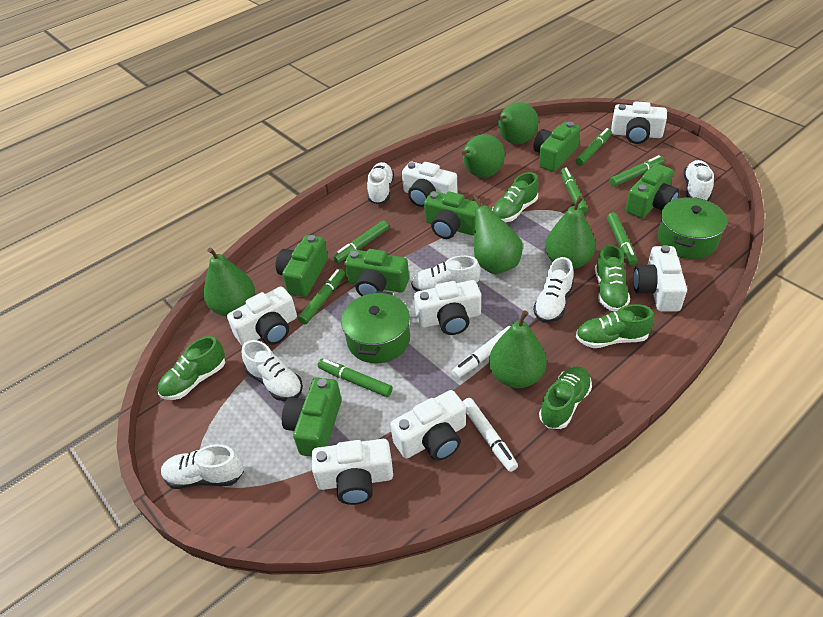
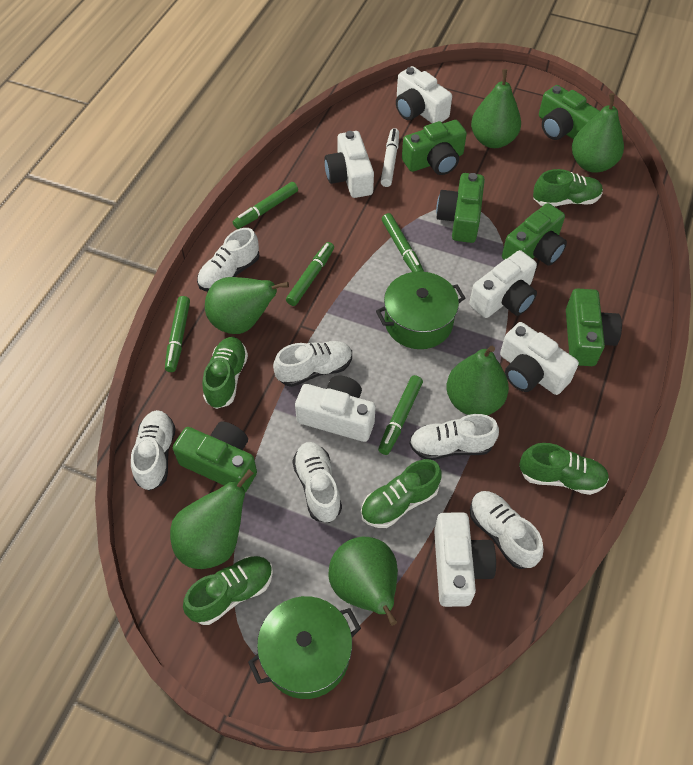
green marker: [298,269,345,324] [318,359,393,397] [333,221,389,263] [560,167,588,214] [575,128,612,166] [607,212,637,266] [610,155,664,186] = 7 -> [165,296,190,372] [233,182,298,229] [286,242,334,306] [378,375,423,455] [382,213,424,272] = 5
white camera: [227,286,297,346] [312,439,393,505] [390,390,466,461] [402,162,458,207] [414,280,481,335] [611,101,667,144] [633,245,687,311] = 7 -> [295,375,375,442] [324,131,374,198] [396,66,452,123] [434,513,496,607] [469,250,537,318] [500,322,579,395] = 6
white marker: [452,326,511,378] [463,398,518,472] = 2 -> [381,128,399,187] = 1

